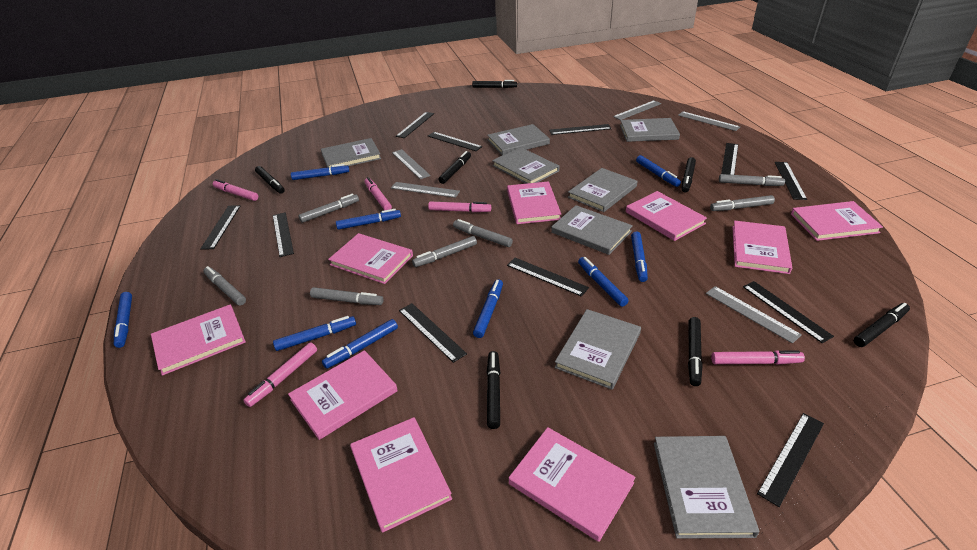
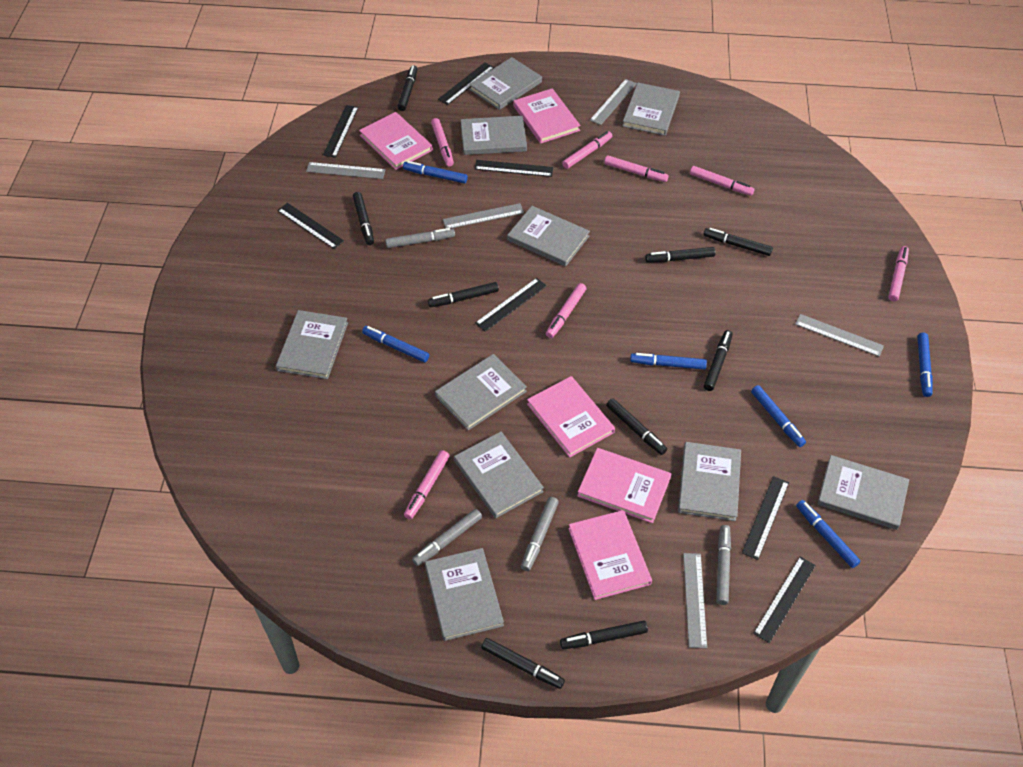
black marker: [255,166,285,194] [438,151,471,184] [472,80,517,88] [487,351,500,429] [682,157,696,193] [688,317,703,386] [854,303,910,347] = 7 -> [353,192,374,245] [397,65,417,111] [428,282,499,307] [481,638,565,689] [560,620,648,649] [606,398,667,455] [645,247,716,263] [703,228,773,256] [704,330,733,391] = 9
black ruler: [200,205,240,250] [273,212,294,257] [396,112,434,138] [399,303,467,363] [428,132,482,151] [507,258,589,297] [549,124,611,135] [721,143,738,175] [743,281,834,343] [757,413,824,507] [775,162,807,200] = 11 -> [277,203,344,249] [323,105,359,158] [438,62,494,105] [474,160,553,177] [475,278,547,332] [742,476,789,560] [753,557,816,643] = 7
blue marker: [114,292,132,348] [273,316,356,351] [291,164,349,180] [322,319,398,369] [336,209,401,230] [473,279,503,338] [578,257,629,307] [631,232,648,282] [636,155,681,187] = 9 -> [362,326,429,363] [403,161,468,184] [630,353,707,370] [751,385,806,447] [796,500,860,568] [917,333,933,397] = 6
grey book: [321,138,381,168] [487,124,550,155] [492,147,559,184] [551,205,633,255] [554,309,641,390] [568,168,637,212] [620,118,680,142] [654,436,759,539] = 8 -> [276,310,348,379] [425,548,504,641] [435,354,527,431] [454,431,544,518] [461,116,527,155] [469,57,542,110] [507,206,590,267] [622,83,680,136] [678,442,741,521] [817,455,909,530] = 10
grey marker: [203,266,246,305] [298,193,359,223] [310,287,383,305] [412,236,477,267] [453,219,513,247] [710,195,775,211] [719,174,785,186] = 7 -> [385,228,455,248] [412,509,482,566] [521,497,559,571] [716,525,731,605] = 4
pink book: [151,304,246,376] [288,350,398,440] [328,233,413,284] [350,417,452,533] [507,181,561,224] [509,427,635,542] [626,191,707,241] [732,221,792,274] [791,201,883,241] = 9 -> [359,112,433,170] [513,88,581,144] [527,376,615,458] [568,510,652,600] [577,448,671,523] = 5
pink marker: [213,179,258,201] [243,342,317,407] [365,177,392,210] [428,202,491,212] [711,350,805,365] = 5 -> [404,450,450,519] [431,118,454,166] [546,283,586,338] [562,131,612,169] [604,155,669,182] [690,166,755,196] [888,246,909,301] = 7

